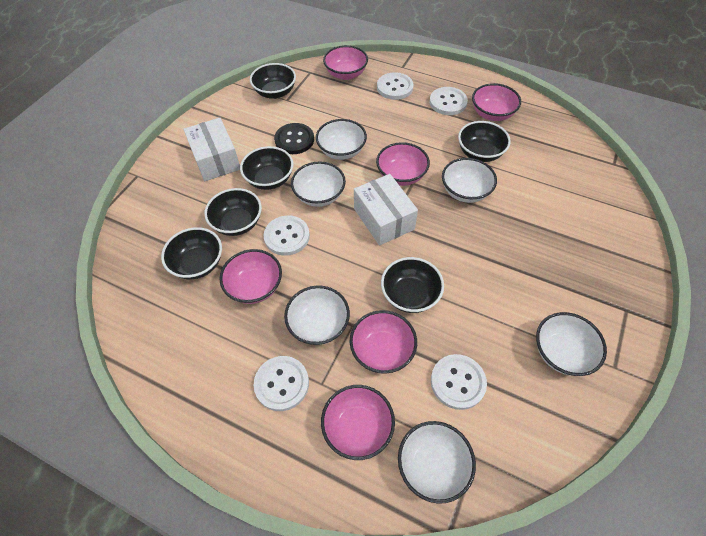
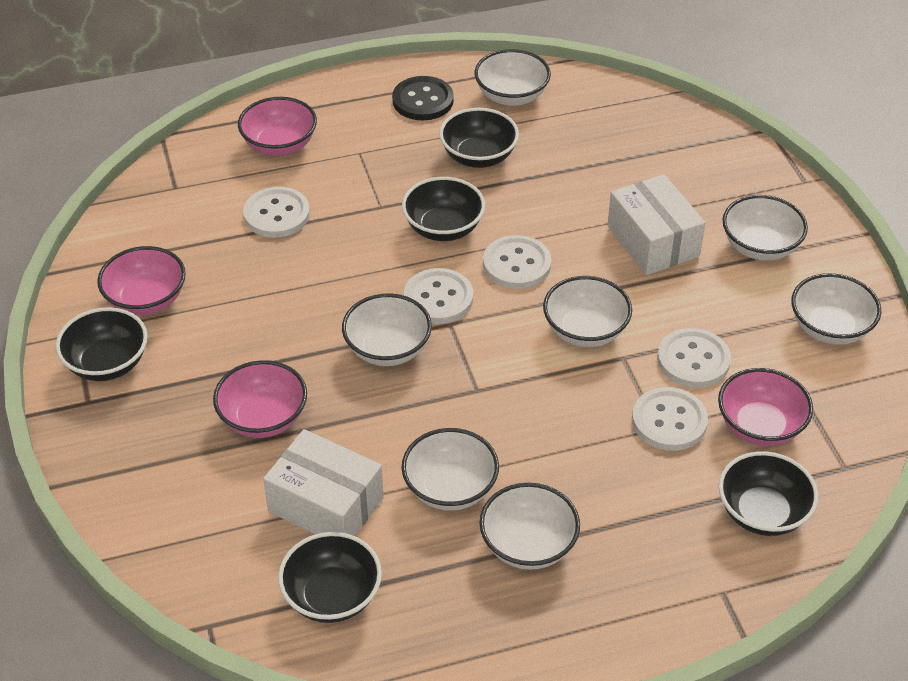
black bowl: [161,227,222,279] [204,188,262,236] [240,146,293,190] [250,63,296,99] [381,257,444,313] [458,121,511,162] = 6 -> [56,307,148,381] [278,532,382,623] [402,177,485,241] [439,108,519,168] [719,451,818,536] = 5
pink bowl: [219,249,282,304] [321,385,395,460] [323,45,368,80] [350,310,417,374] [376,142,430,186] [472,83,521,121] = 6 -> [97,246,186,315] [213,360,307,438] [238,97,317,156] [718,368,813,446] = 4
white bowl: [284,286,350,345] [291,162,346,207] [316,119,367,160] [398,421,476,504] [442,158,497,203] [536,312,607,376] = 6 -> [342,293,432,366] [402,428,499,511] [475,49,551,106] [479,483,580,570] [543,276,632,347] [722,195,808,261] [791,273,881,345] = 7

